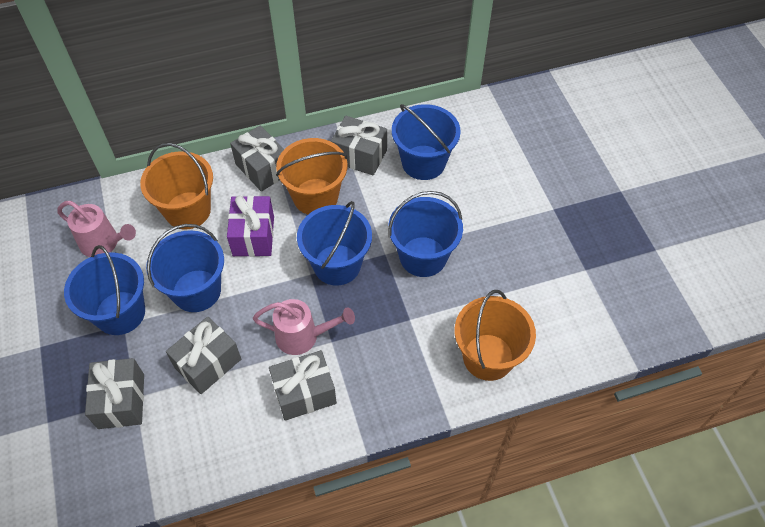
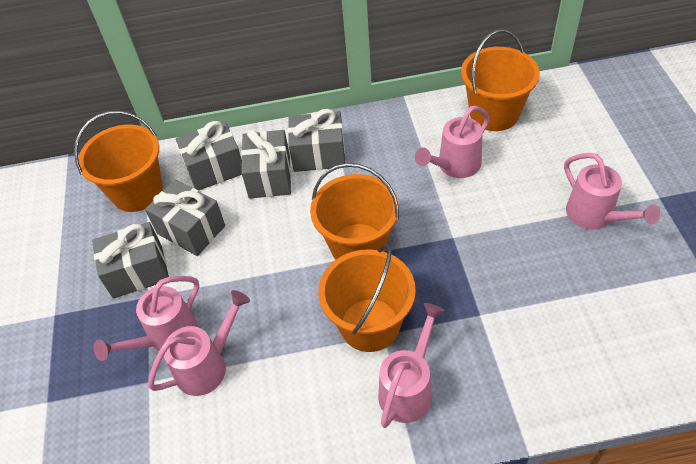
blue bucket: [64,245,145,335] [146,224,224,312] [297,201,372,285] [388,191,463,277] [392,104,461,180] = 5 -> none = 0
orange bucket: [140,143,213,229] [276,138,348,214] [455,290,536,381] = 3 -> [74,111,163,212] [310,163,399,260] [318,244,416,352] [461,29,540,131] = 4
pink watering can: [57,201,136,257] [253,299,355,355] = 2 -> [94,276,199,361] [148,290,250,396] [378,303,445,428] [415,106,490,178] [564,153,660,229] = 5
purple gift: [227,195,274,257] = 1 -> none = 0

